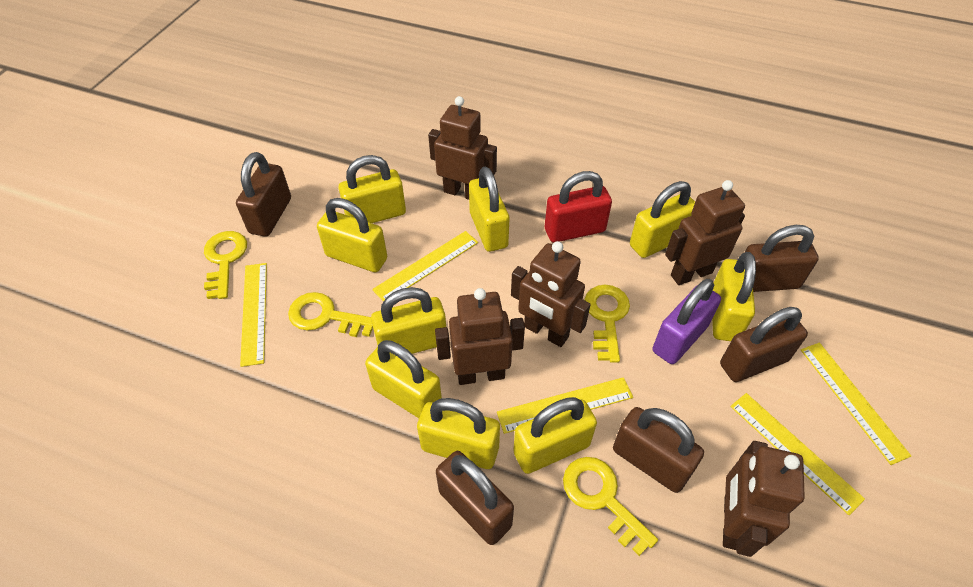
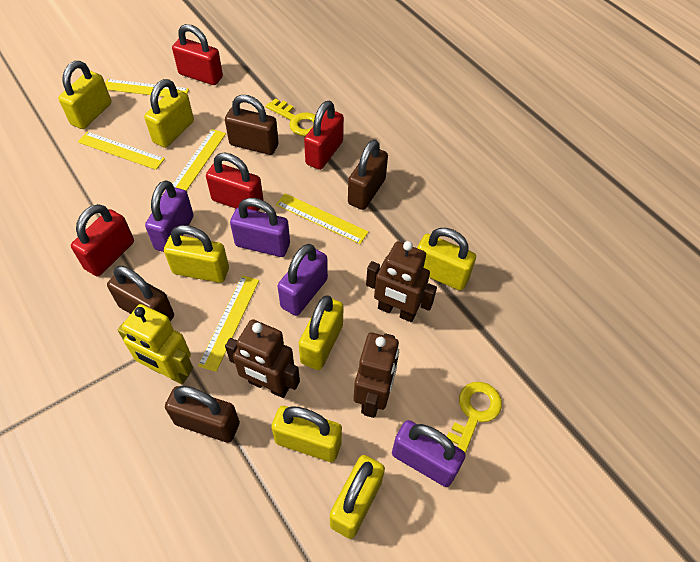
brown padlock: [236,152,291,237] [436,451,514,545] [613,407,704,493] [720,307,808,382] [745,225,819,292] = 5 -> [107,266,174,321] [165,386,240,443] [225,95,279,155] [348,140,388,210] = 4
brown robot: [428,96,497,200] [435,288,525,385] [511,241,591,347] [665,180,745,285] [723,441,805,557] = 5 -> [225,319,300,398] [354,333,399,418] [366,241,437,322] = 3
purple padlock: [653,279,721,364] = 1 -> [145,180,194,252] [230,198,290,257] [278,244,328,316] [392,420,466,487] = 4
red padlock: [545,171,612,243] = 1 -> [71,204,134,276] [172,24,223,85] [206,152,264,211] [304,101,344,170] = 4
yellow key: [204,231,247,299] [288,292,373,337] [563,457,658,556] [584,285,630,363] = 4 -> [266,99,315,136] [447,382,502,454] = 2
yellow padlock: [317,198,387,272] [338,155,406,223] [365,340,442,418] [371,287,446,354] [417,398,500,469] [469,166,509,252] [513,397,597,474] [630,181,695,258] [712,252,756,341] = 9 -> [58,61,112,129] [144,79,194,148] [164,225,229,283] [271,406,342,462] [298,295,344,370] [330,455,385,539] [417,228,476,291] = 7
yellow robot: none = 0 -> [117,304,193,384] = 1

